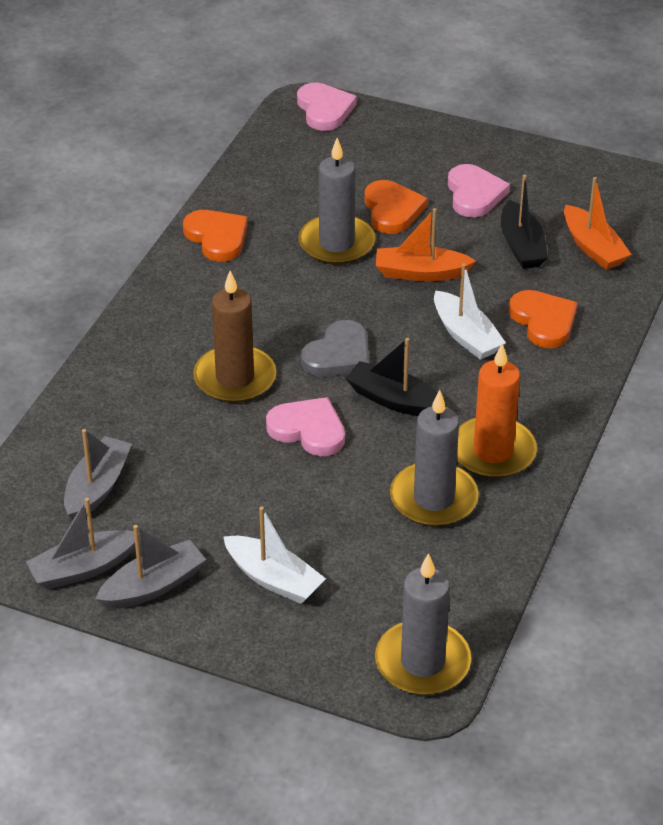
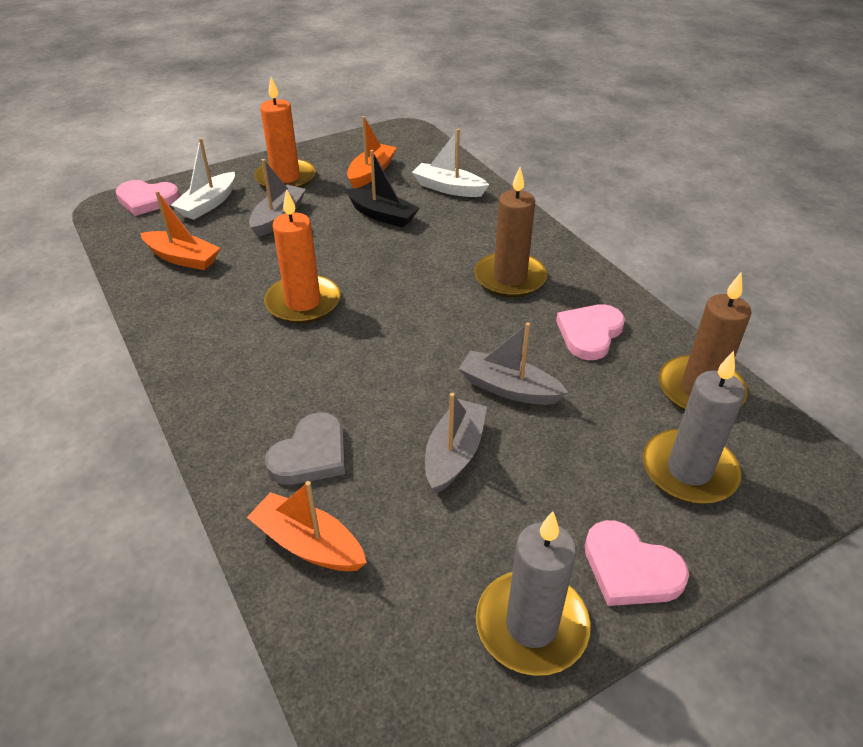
black boat: [345,338,447,416] [501,175,548,269] = 2 -> [346,150,420,228] = 1
brown candle: [193,271,276,403] = 1 -> [474,167,547,298] [659,272,751,411] = 2
grey candle: [299,138,375,265] [375,553,471,695] [390,390,479,527] = 3 -> [476,511,591,676] [643,351,745,504] = 2
orange boat: [376,208,476,281] [564,177,632,270] = 2 -> [140,191,220,270] [247,481,367,571] [347,116,397,188] = 3
orange candle: [457,344,537,478] = 1 -> [254,77,316,188] [264,189,341,324] = 2
orange heart: [183,210,248,262] [365,180,427,234] [509,290,577,348] = 3 -> none = 0

